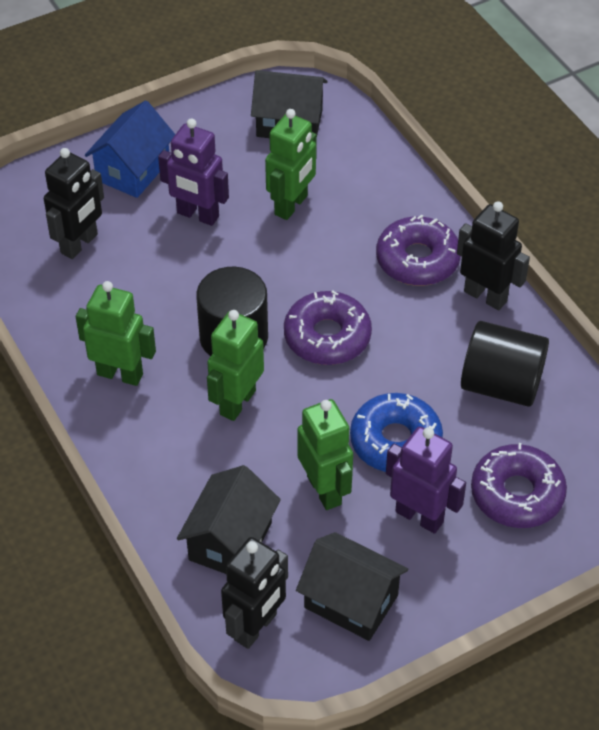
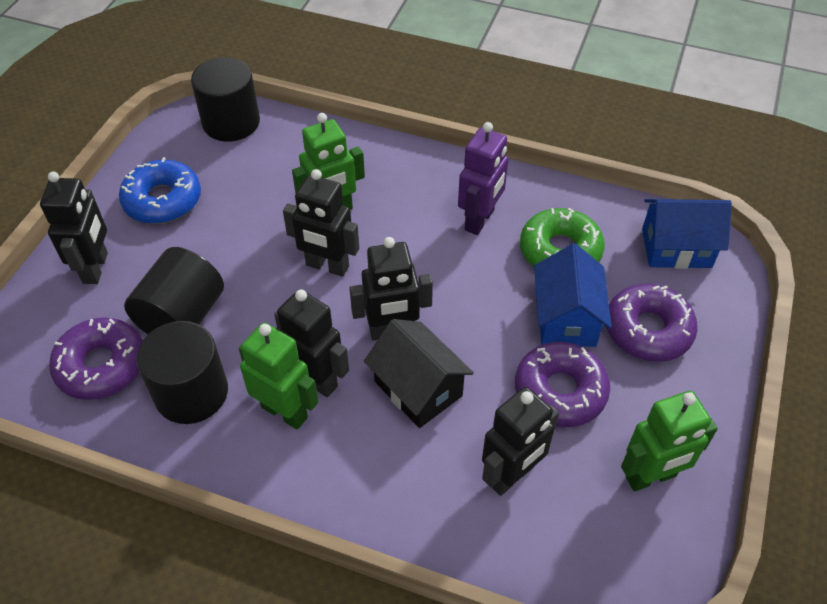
black cylinder: [196,267,268,357] [461,321,549,407] = 2 -> [124,247,224,334] [136,321,228,424] [191,57,260,142] = 3
black house: [177,465,281,574] [251,70,328,138] [296,532,408,641] = 3 -> [364,319,474,428] = 1
black robot: [44,148,104,259] [221,537,288,649] [457,201,530,310] = 3 -> [40,172,108,284] [274,289,349,397] [283,169,359,277] [349,237,433,340] [482,387,559,496] = 5
blue house: [85,101,175,198] = 1 -> [534,244,612,347] [642,199,732,269] = 2
green donut: none = 0 -> [520,208,605,267] = 1
green robot: [76,281,156,386] [207,310,264,421] [265,109,317,220] [297,399,353,510] = 4 -> [239,323,319,430] [292,113,365,210] [621,391,718,492] = 3
purple robot: [158,118,229,226] [386,426,466,534] = 2 -> [458,122,509,235] = 1

